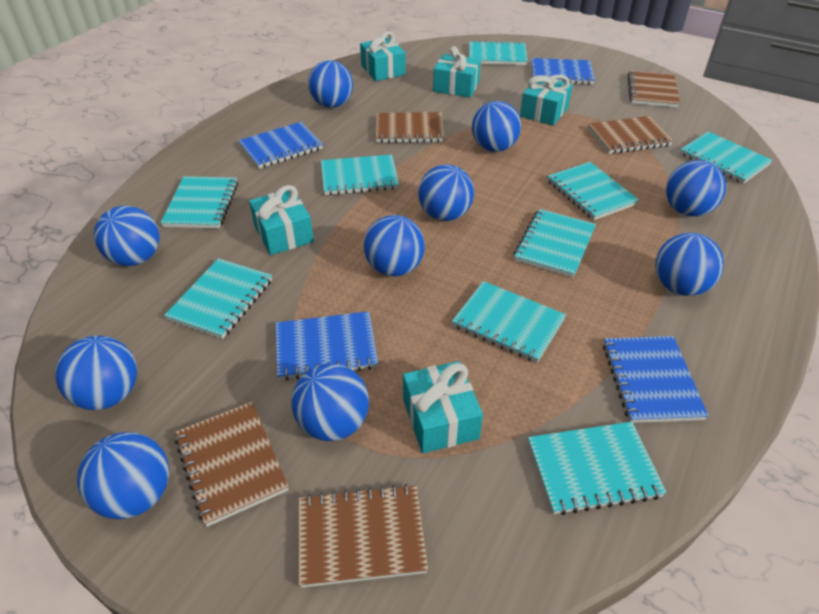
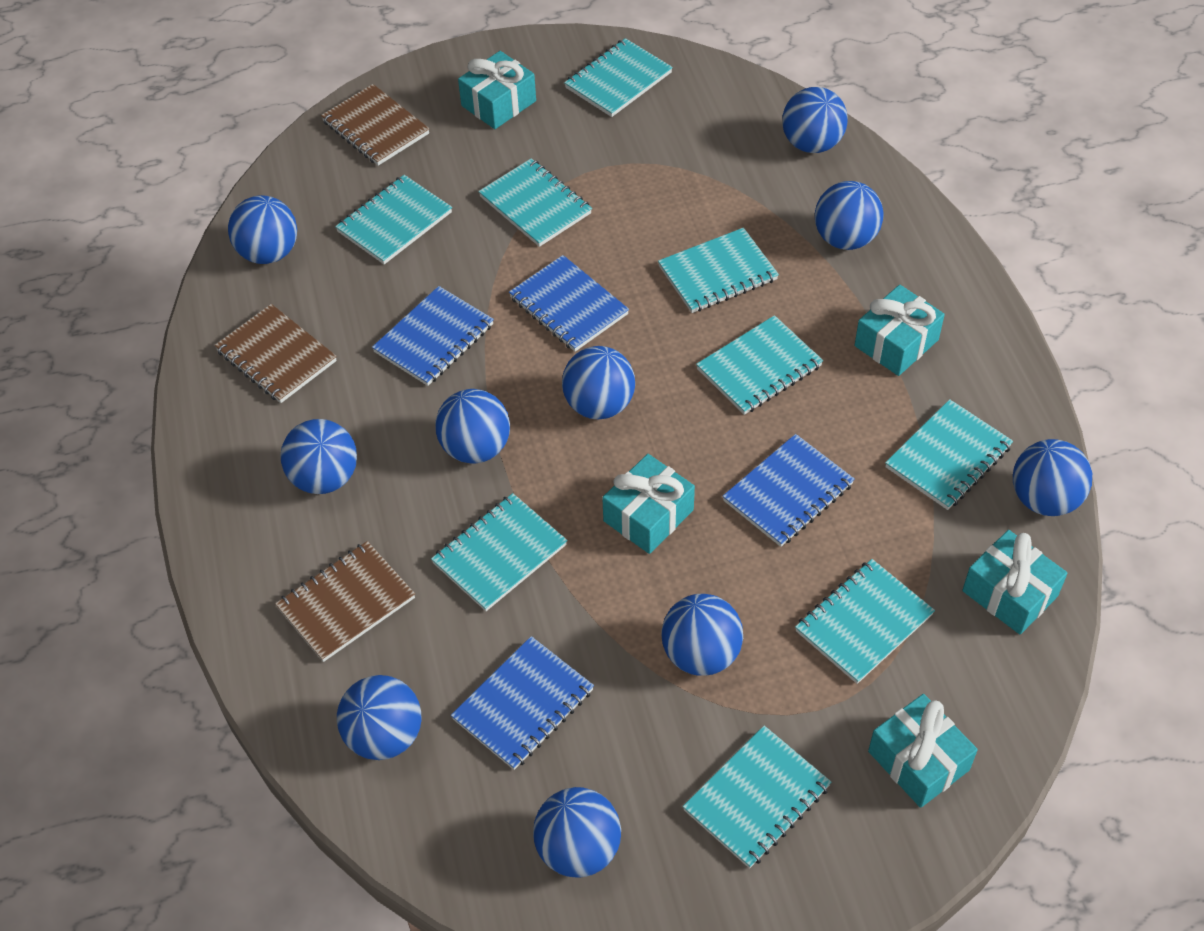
brown notebook: [175,402,289,527] [299,484,428,588] [376,112,445,143] [588,116,673,154] [628,71,680,108] = 5 -> [214,304,337,403] [275,541,415,662] [321,84,429,166] = 3

